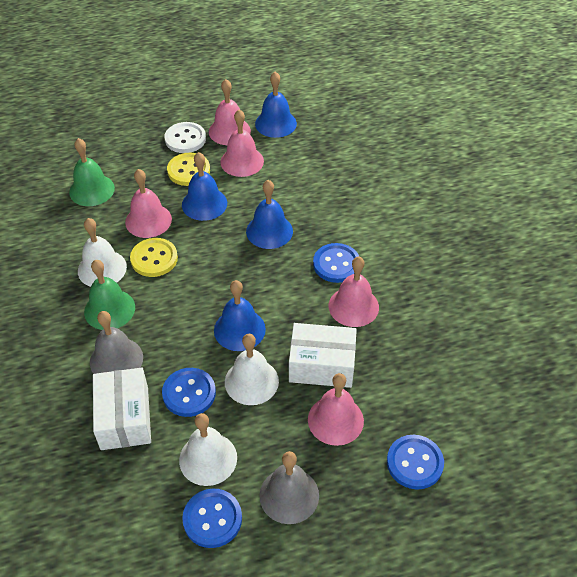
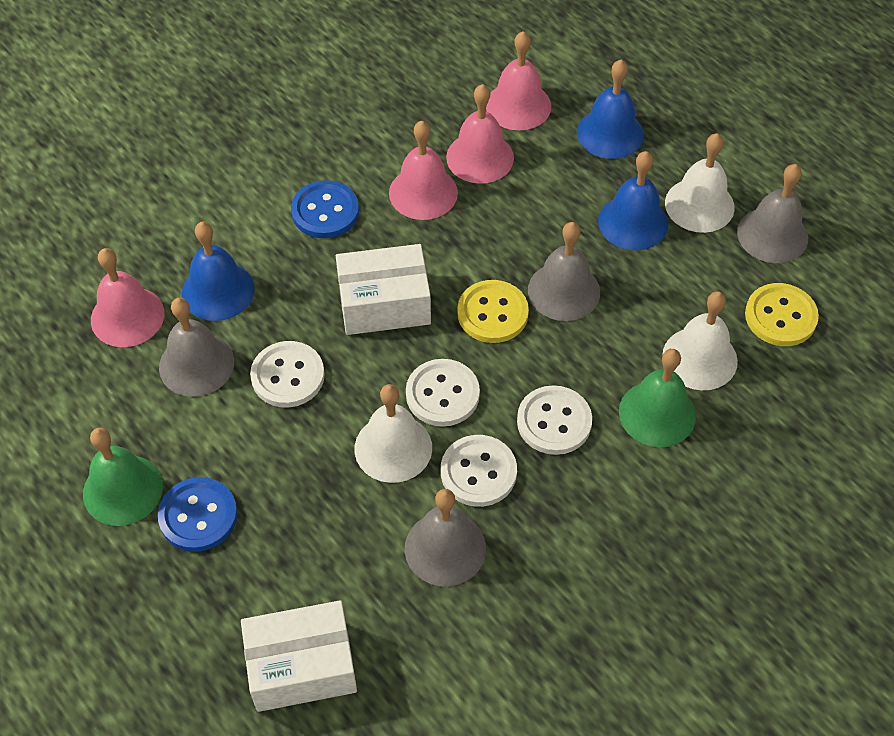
blue bell: [182,152,227,221] [214,280,266,351] [246,180,293,249] [255,72,297,138] = 4 -> [182,222,255,321] [577,60,644,159] [598,151,668,250] = 3
blue button: [162,368,216,417] [182,489,242,548] [313,243,359,283] [387,435,444,490] = 4 -> [158,477,238,552] [291,180,359,238] = 2
grey bell: [90,311,143,374] [259,451,319,524] = 2 -> [159,298,234,397] [405,489,486,586] [528,222,600,321] [737,164,808,263] = 4
pink bell: [125,169,172,238] [209,79,251,145] [220,110,264,177] [308,373,364,446] [329,257,379,327] = 5 -> [91,248,164,347] [389,121,458,220] [446,84,514,184] [486,31,551,130] = 4
white button: [165,122,206,153] = 1 -> [250,341,325,408] [406,359,480,427] [441,435,517,507] [517,385,592,455] = 4

